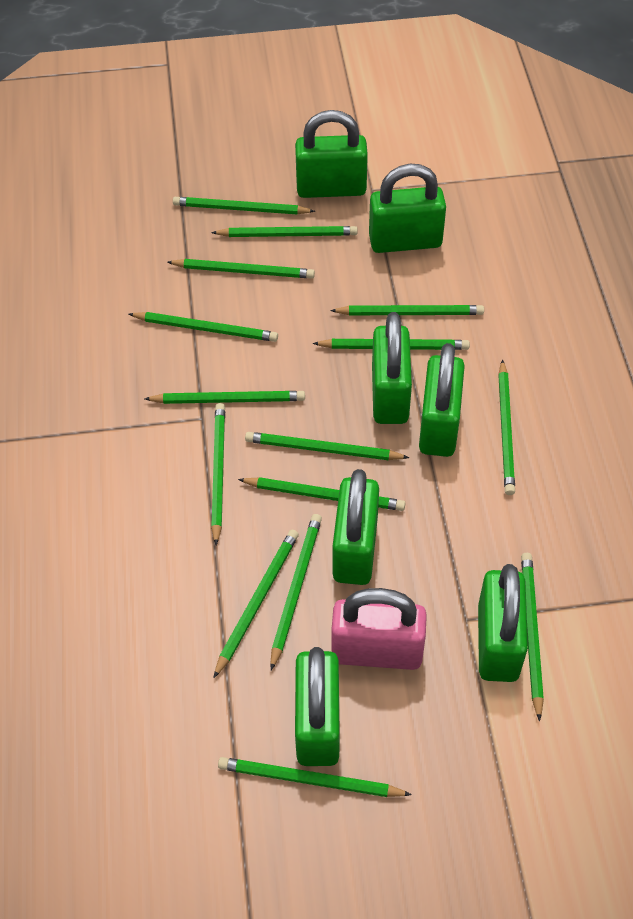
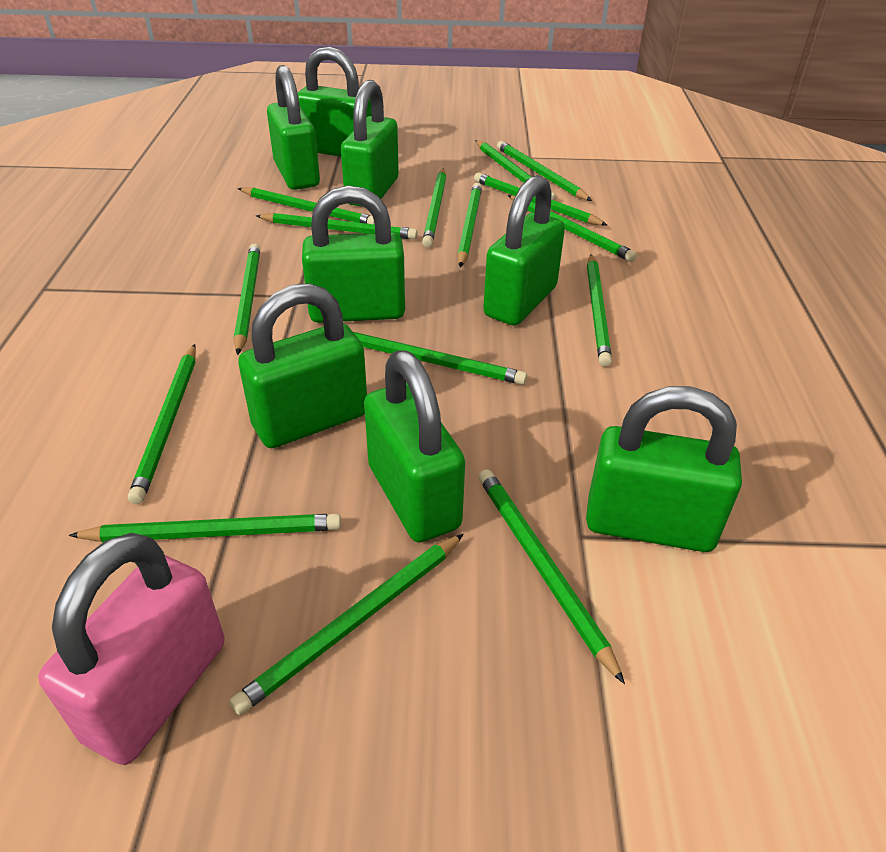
green padlock: [295,110,368,198] [295,647,340,766] [333,469,379,585] [369,164,446,253] [372,312,412,424] [419,343,465,457] [478,564,528,682] = 7 -> [238,283,367,448] [267,65,320,190] [298,47,372,157] [302,185,405,323] [341,80,399,207] [364,350,465,542] [483,175,565,326] [586,386,742,552] = 8

